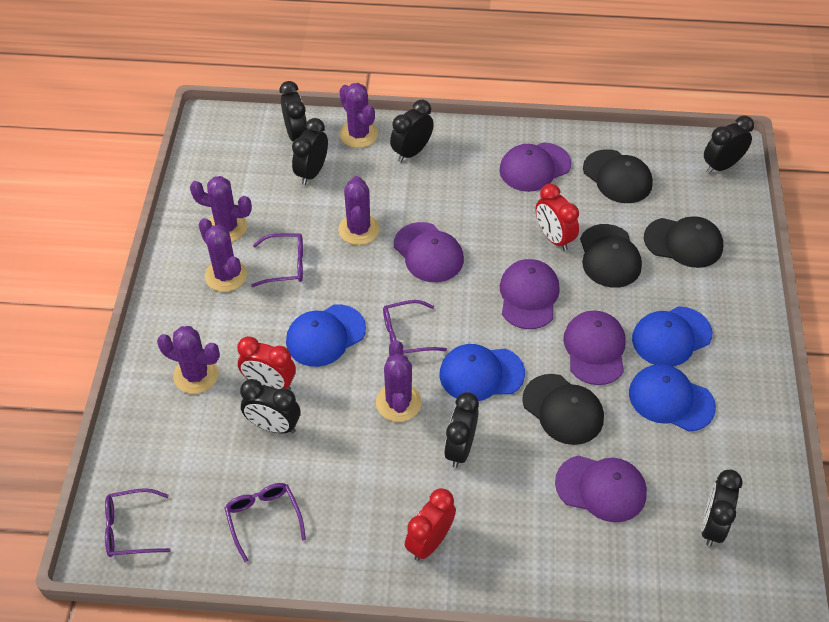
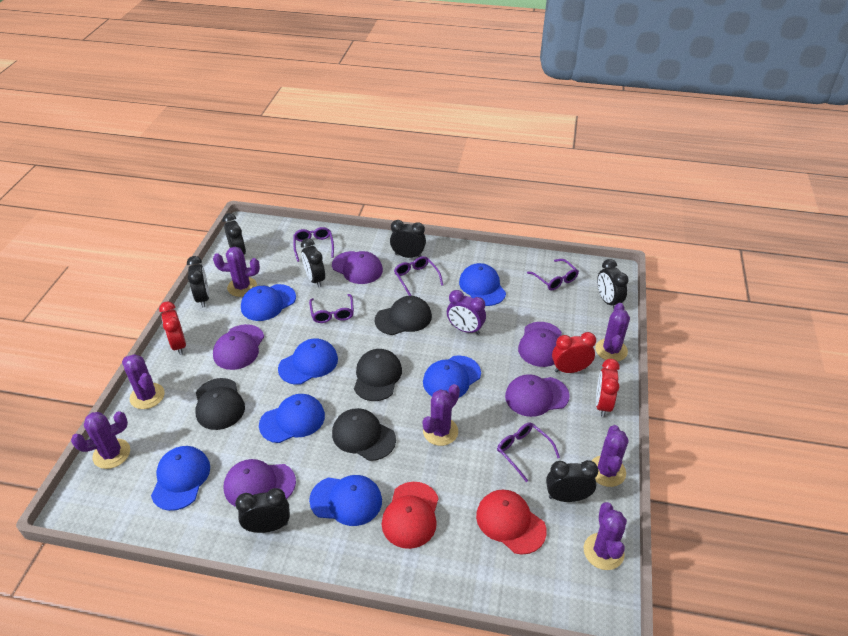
blue cap: [286,304,366,367] [439,344,525,401] [629,364,716,432] [632,306,712,367] = 4 -> [151,446,210,511] [241,284,296,321] [259,394,325,443] [278,338,338,385] [309,475,382,526] [423,356,481,398] [459,263,506,306] = 7
purple cactus: [157,326,220,394] [190,176,252,242] [198,218,247,292] [338,176,380,245] [339,83,378,148] [376,340,422,422] = 6 -> [71,411,130,469] [122,354,165,409] [213,247,260,297] [423,384,460,446] [584,502,627,570] [591,425,629,487] [595,303,630,362] = 7
purple clock: none = 0 -> [447,290,486,335] = 1
purple glasses: [105,488,171,557] [225,483,306,562] [251,233,303,287] [383,300,447,354] = 4 -> [293,227,334,262] [309,294,354,323] [394,256,443,296] [497,422,560,482] [527,259,579,290] = 5
red cap: none = 0 -> [382,482,439,549] [476,489,547,554] = 2

